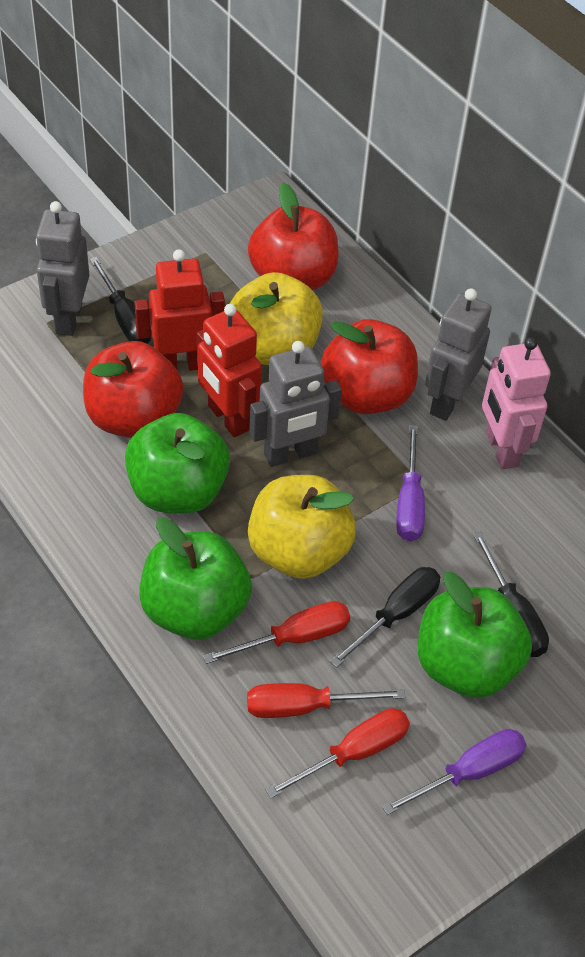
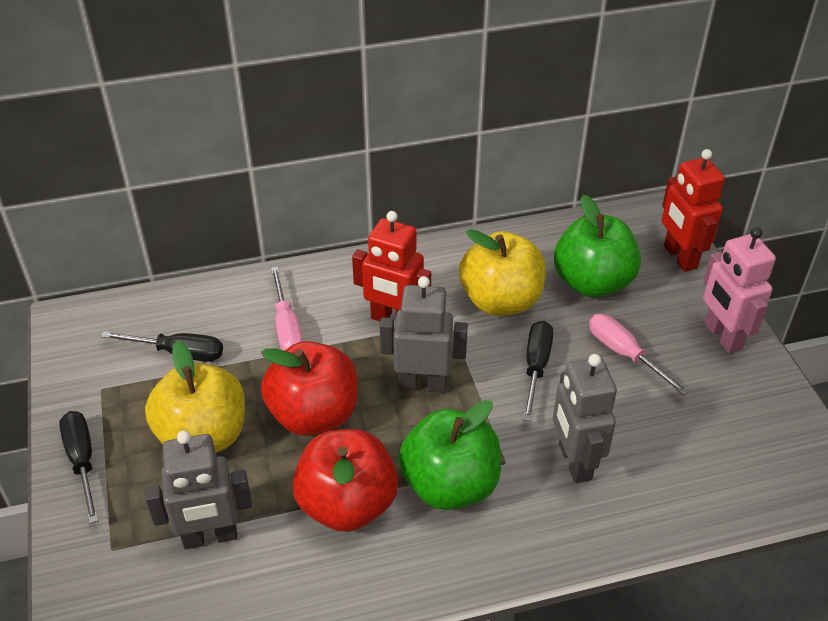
green apple: [125,413,230,514] [139,517,252,640] [418,572,532,698] = 3 -> [399,400,501,510] [554,195,641,297] = 2
pink screwdriver: none = 0 -> [271,267,303,351] [589,314,689,396] = 2
purple screwdriver: [382,729,526,815] [396,425,425,541] = 2 -> none = 0
red apple: [83,341,183,438] [248,183,339,290] [321,319,418,414] = 3 -> [261,341,358,436] [292,429,398,532] = 2
red screwdriver: [203,601,350,664] [247,683,405,718] [266,708,410,798] = 3 -> none = 0

